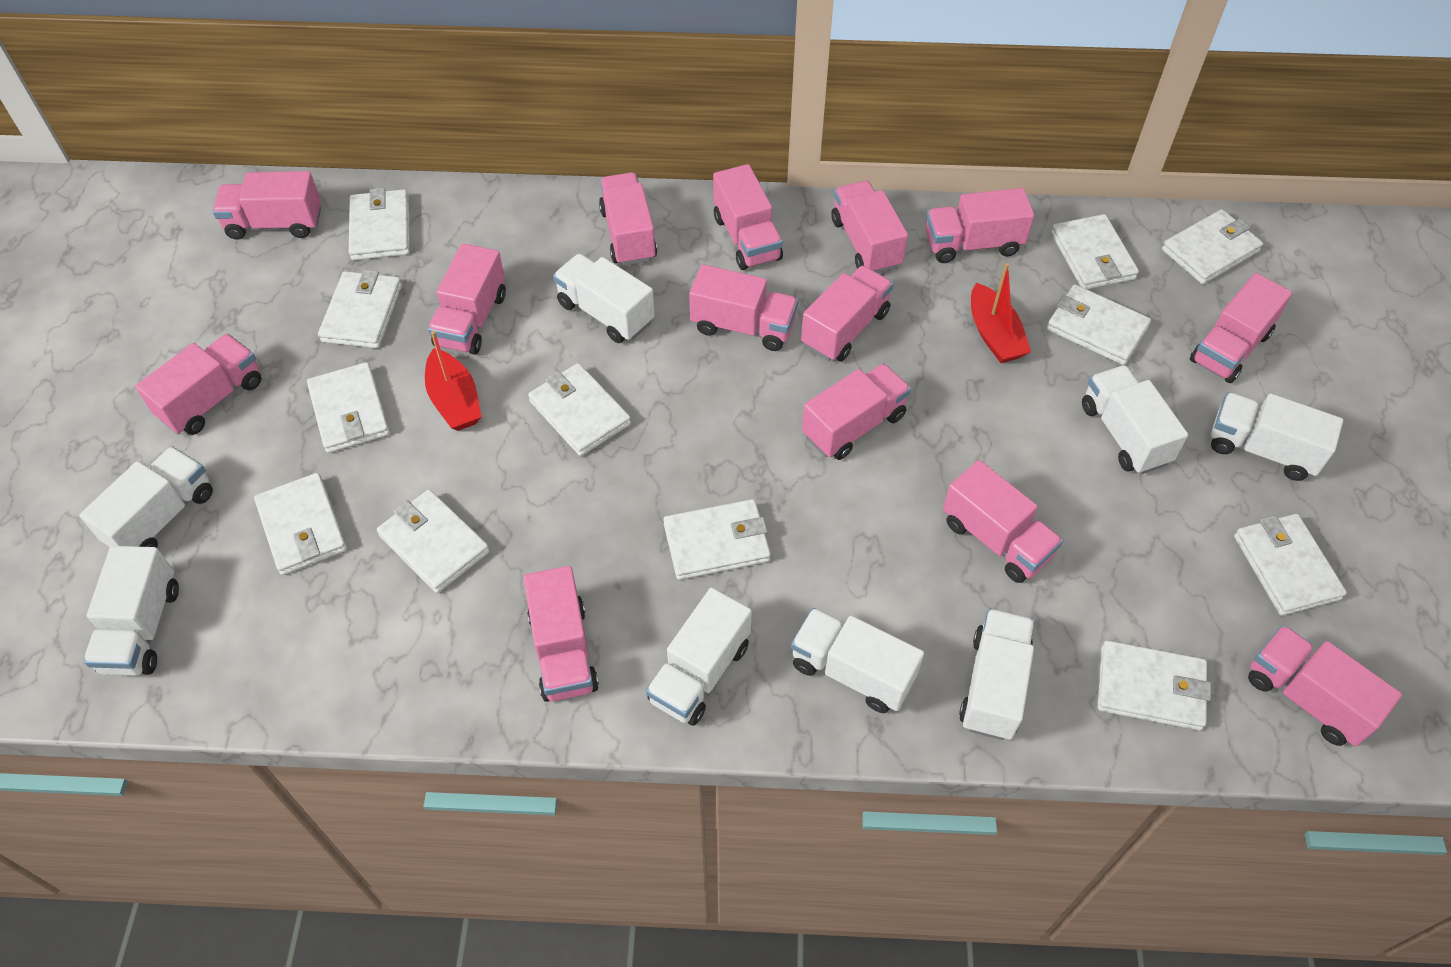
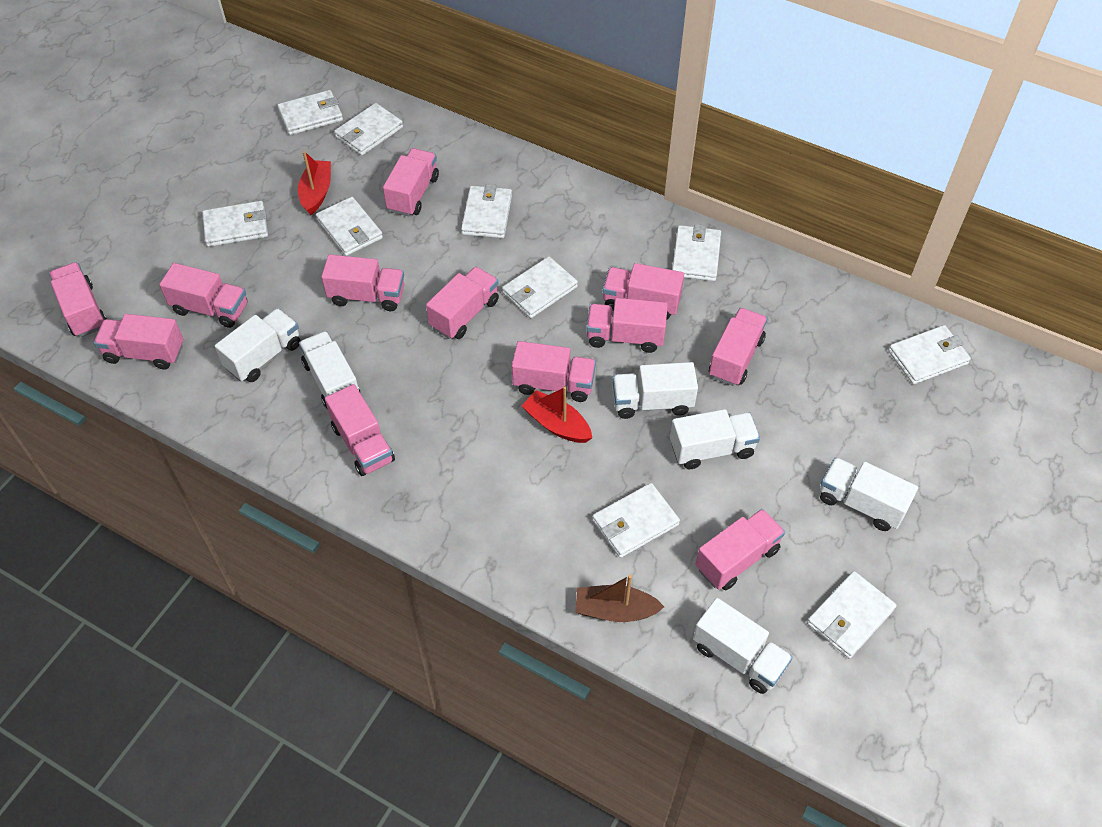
brown boat: none = 0 -> [575,575,664,622] = 1
pink truck: [135,334,261,435] [213,171,321,240] [428,243,506,355] [523,566,599,702] [599,172,657,266] [689,264,798,351] [713,164,783,270] [801,265,893,362] [802,363,911,460] [831,181,908,273] [926,188,1034,263] [943,460,1063,583] [1190,273,1292,383] [1248,625,1402,747] = 14 -> [49,262,107,337] [94,314,183,369] [159,263,247,328] [321,254,404,311] [325,384,395,476] [383,148,439,217] [426,267,499,339] [512,341,596,402] [586,298,668,353] [603,263,684,320] [695,509,785,590] [709,308,767,386] = 12
white truck: [79,446,213,548] [84,546,179,676] [553,253,655,343] [646,588,752,726] [791,608,924,713] [959,609,1035,740] [1082,365,1188,474] [1211,392,1343,481] = 8 -> [215,308,300,382] [299,331,360,409] [612,362,698,419] [670,409,760,469] [693,598,793,694] [820,457,918,531] = 6
white wallet: [254,473,347,575] [307,362,390,453] [318,270,402,348] [349,188,410,260] [377,490,490,593] [528,363,631,456] [663,499,771,580] [1047,285,1151,365] [1051,214,1139,290] [1098,641,1211,731] [1162,209,1263,284] [1234,514,1347,616] = 12 -> [202,201,268,247] [277,90,343,135] [316,197,383,256] [334,103,403,156] [461,184,512,238] [502,256,578,318] [592,483,680,558] [672,224,721,281] [807,571,897,658] [888,325,971,384] = 10

